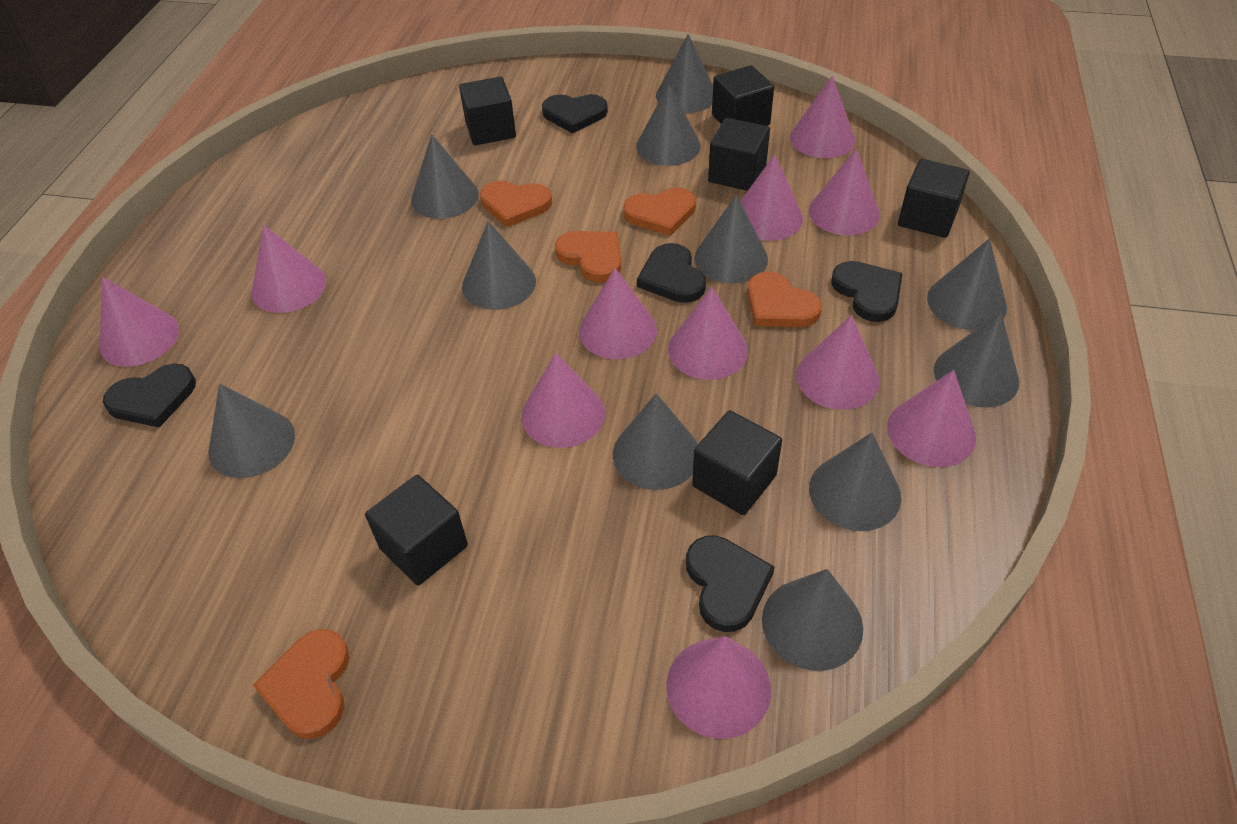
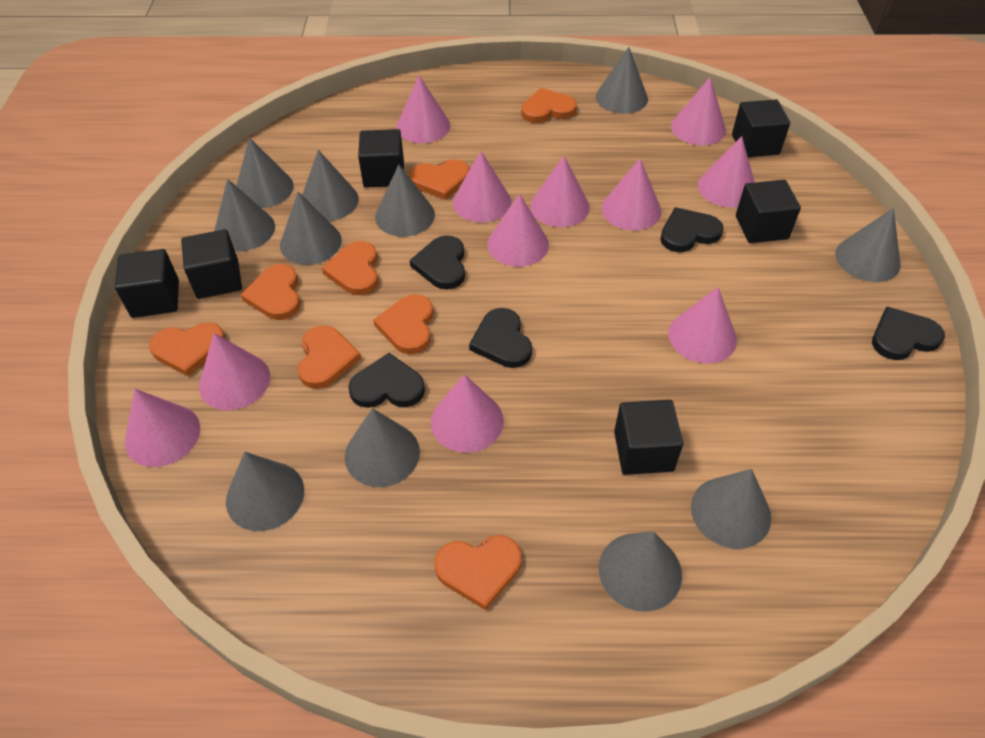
orange heart: [253,629,349,739] [480,181,552,227] [555,231,621,283] [623,187,696,236] [747,271,822,327] = 5 -> [149,322,225,376] [241,264,301,320] [298,325,361,389] [322,241,379,295] [373,294,433,354] [409,159,470,200] [434,535,522,610] [521,88,577,123] = 8

